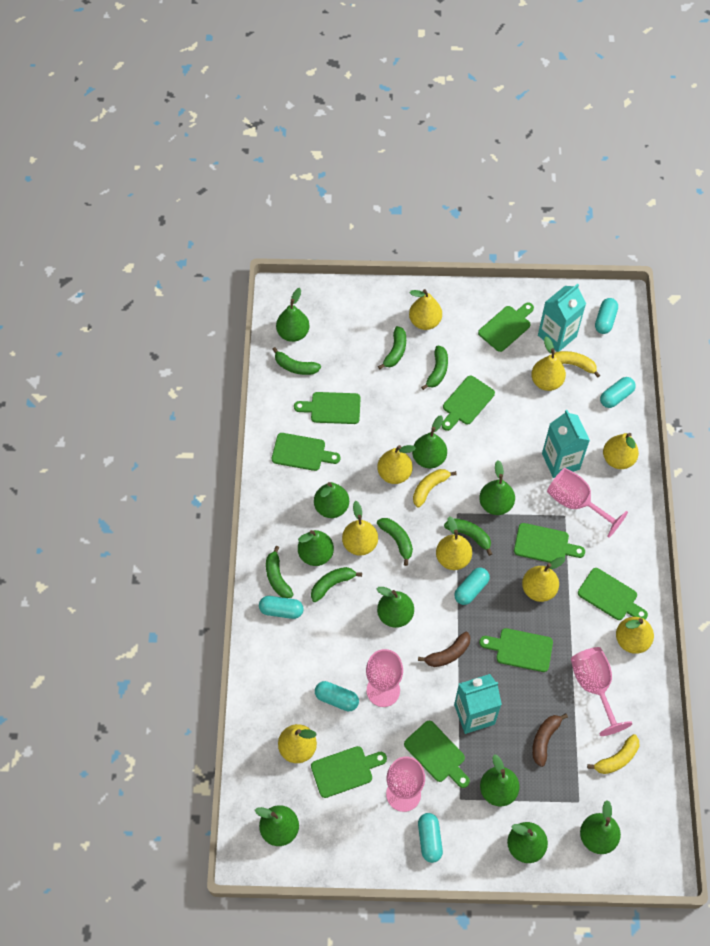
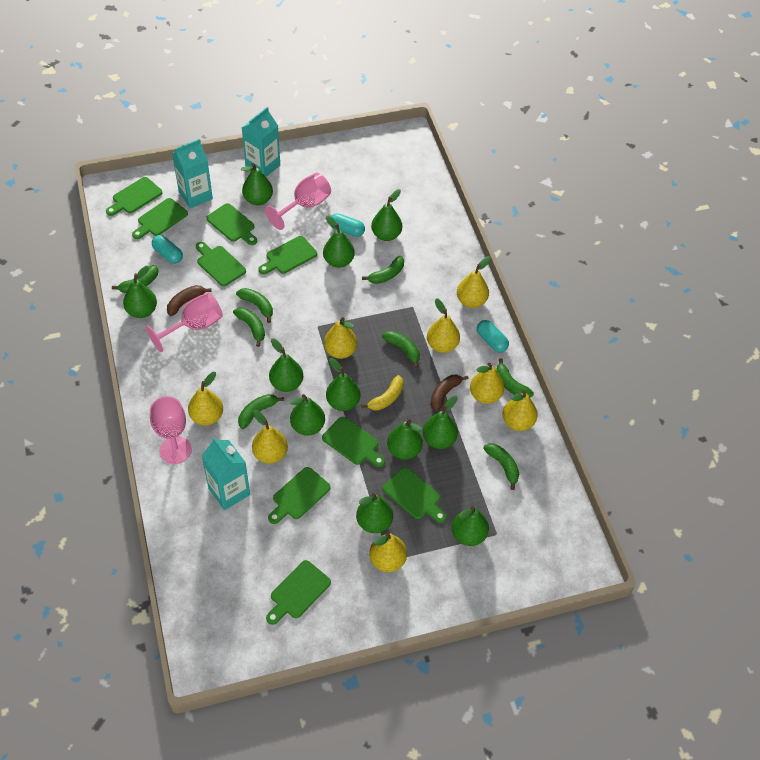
green banana: [266,546,294,598] [272,347,321,375] [311,567,362,602] [377,518,413,566] [378,326,406,370] [421,345,448,390] [444,518,492,556] = 7 -> [112,265,158,293] [233,308,265,347] [236,288,273,323] [238,394,284,429] [362,256,404,284] [382,331,420,368] [483,443,519,490] [496,358,534,397] = 8
green pear: [255,805,299,846] [276,288,310,342] [298,530,334,566] [314,482,349,518] [377,587,414,628] [412,415,447,468] [479,460,515,515] [480,754,520,807] [507,822,548,863] [580,800,621,854] = 10 -> [123,266,157,318] [241,163,273,205] [269,339,303,392] [290,394,325,436] [323,215,355,268] [326,358,360,411] [356,493,393,533] [371,189,402,241] [387,419,423,460] [423,395,458,449] [452,506,489,546] = 11
pink goblet: [366,649,403,707] [386,757,425,812] [547,468,628,538] [571,647,632,736] = 4 -> [146,292,223,352] [150,396,192,464] [265,173,331,230] = 3
turquoise capsule: [259,596,303,619] [315,681,359,711] [418,813,443,863] [454,568,490,605] [595,298,618,334] [600,377,636,408] = 6 -> [152,235,183,264] [331,213,365,237] [477,320,509,353] = 3
yellow banana: [413,469,457,507] [554,351,600,378] [587,734,639,774] = 3 -> [361,375,404,411] = 1
yellow pear: [278,724,317,763] [342,501,378,556] [377,445,416,484] [409,289,442,330] [436,516,472,570] [522,557,565,602] [531,337,566,391] [603,433,639,469] [616,617,654,654] = 9 -> [188,372,223,425] [252,410,288,464] [324,317,357,359] [369,532,407,572] [427,299,460,353] [457,256,491,308] [470,363,504,404] [503,390,538,431] = 8

